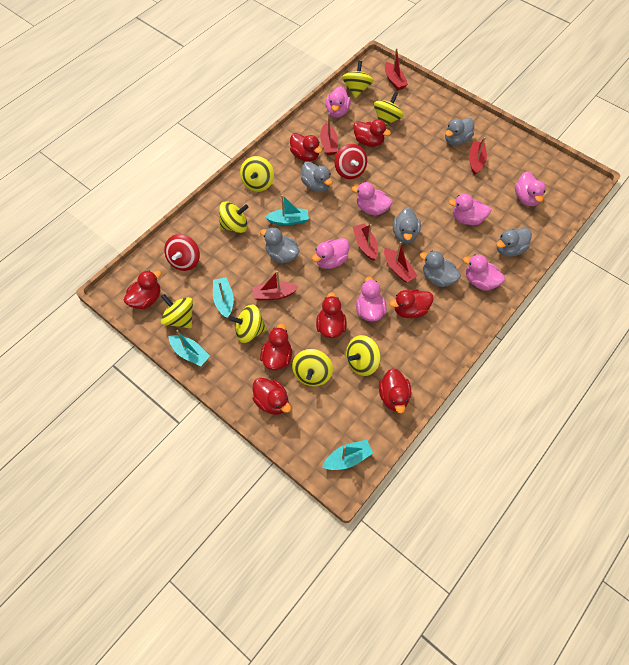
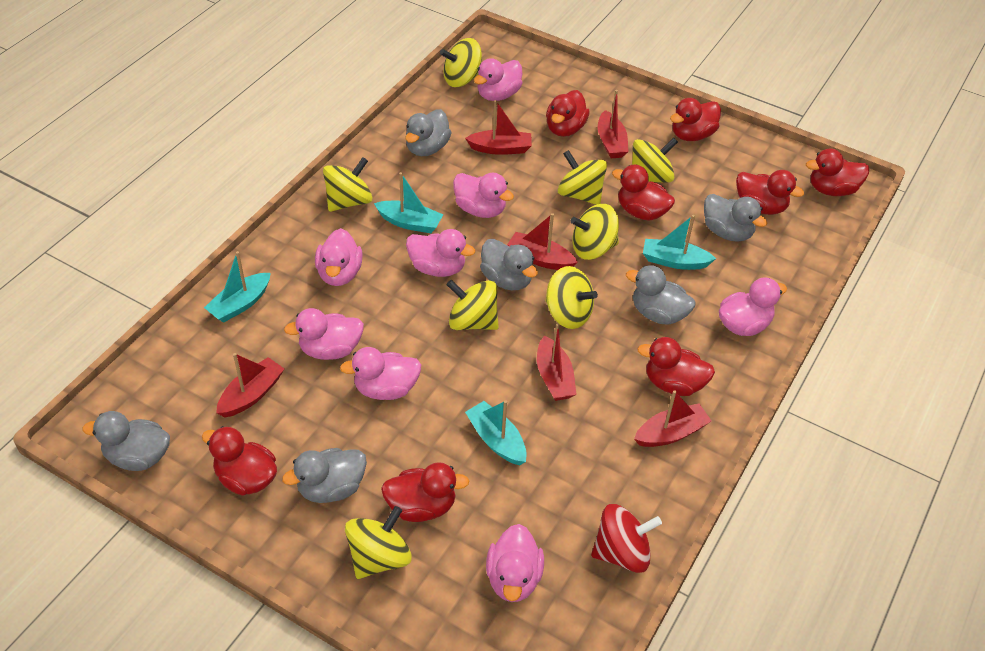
pink duck: [312,238,349,269] [325,86,351,118] [351,182,392,215] [356,276,386,321] [449,194,491,225] [463,254,505,291] [515,172,546,206] = 7 -> [284,308,364,360] [315,228,363,286] [340,347,421,400] [406,229,475,277] [453,173,514,218] [474,58,522,101] [486,524,544,602] [719,278,787,336] = 8
red spinning top: [164,234,200,271] [334,144,367,179] = 2 -> [591,504,662,573] = 1

